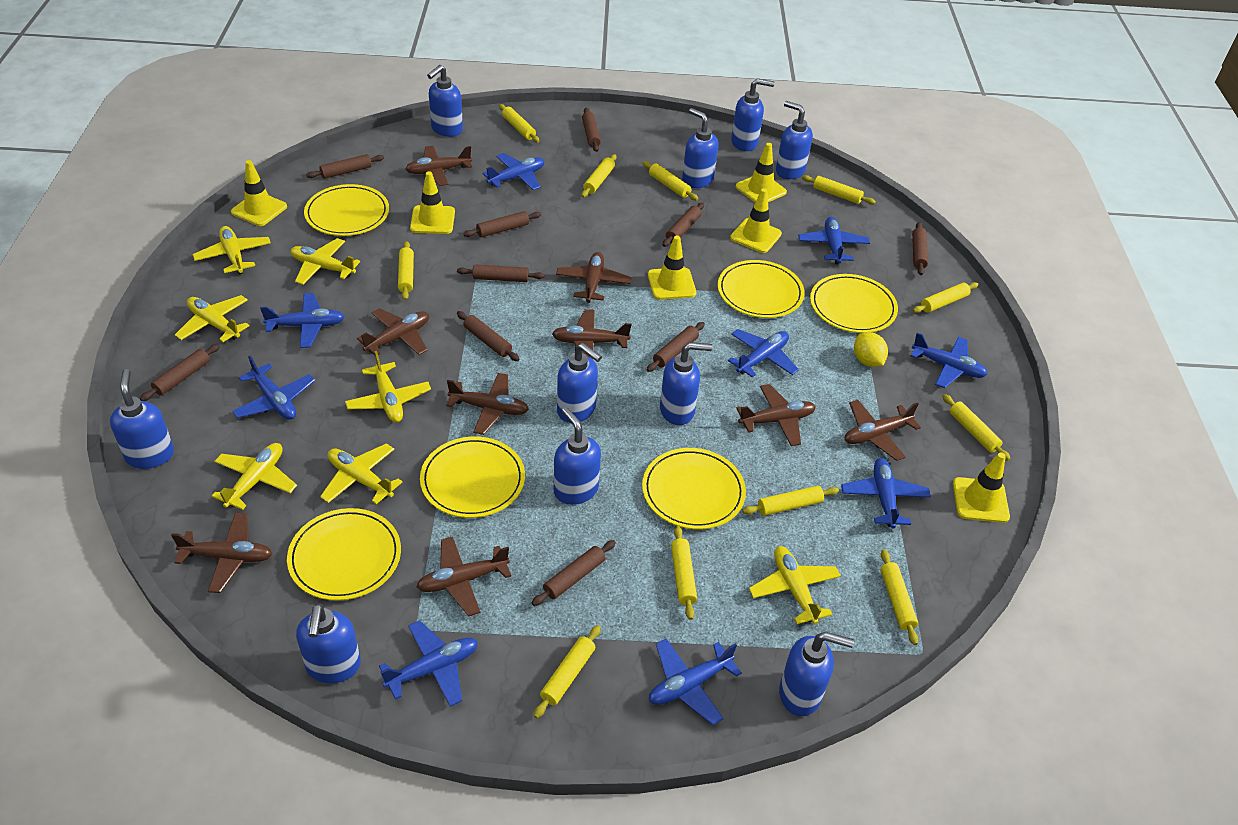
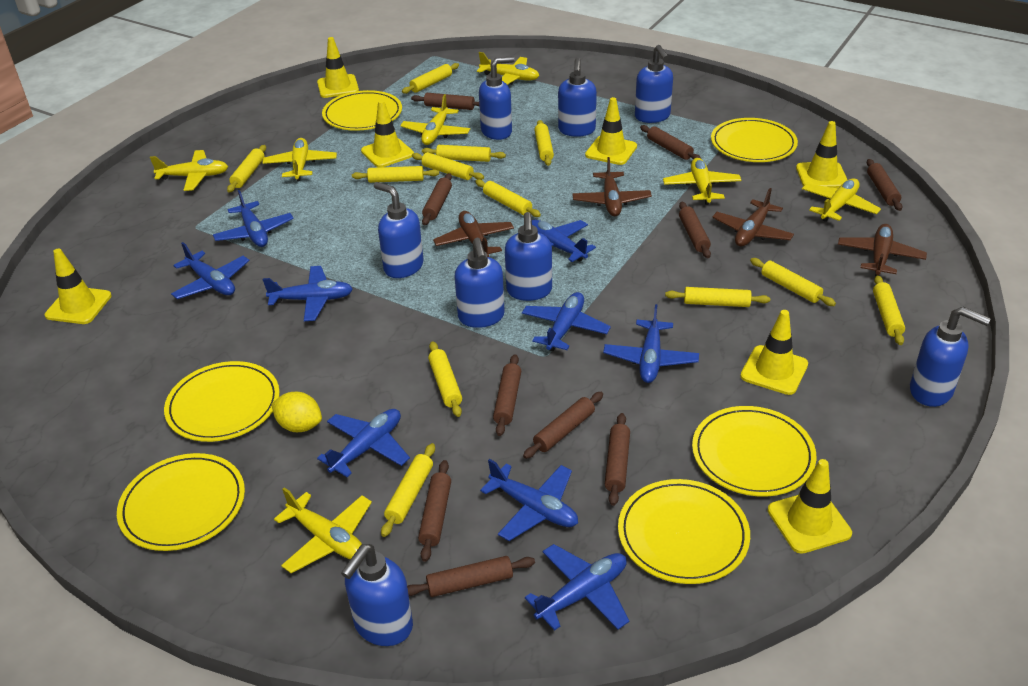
blue soap dispenser: [110,369,174,469] [296,603,361,684] [427,65,463,137] [554,407,601,505] [557,343,602,423] [660,342,712,425] [682,108,719,188] [731,78,774,151] [776,101,813,179] [779,632,854,716] = 10 -> [341,544,413,646] [374,182,424,278] [455,238,505,328] [479,56,515,140] [505,212,552,301] [558,58,597,137] [635,45,673,123] [910,307,991,407] = 8
brown plane: [171,513,273,593] [357,308,429,355] [405,146,472,186] [416,536,511,616] [446,373,529,435] [552,309,632,359] [556,252,631,303] [736,384,816,446] [845,400,921,461] = 9 -> [433,211,514,257] [572,157,652,216] [712,188,794,246] [838,224,927,276] = 4
yellow rolling pin: [398,241,414,300] [499,104,540,143] [534,625,601,718] [581,154,617,198] [643,161,698,201] [671,526,697,620] [742,486,839,516] [802,175,876,205] [880,549,918,645] [913,282,978,313] [942,394,1011,461] = 11 -> [227,145,266,192] [352,166,439,183] [381,443,435,537] [402,63,459,94] [412,152,484,180] [422,145,506,162] [428,341,462,417] [475,179,541,217] [535,120,554,166] [665,287,770,307] [750,258,836,306] [873,275,905,345] = 12
yellow traffic cone: [231,160,287,226] [410,171,455,234] [648,235,696,300] [730,188,782,253] [736,143,787,203] [953,452,1010,523] = 6 -> [45,248,112,324] [317,37,359,98] [361,100,414,167] [585,97,637,165] [740,310,808,395] [768,459,852,554] [796,121,847,188] = 7

